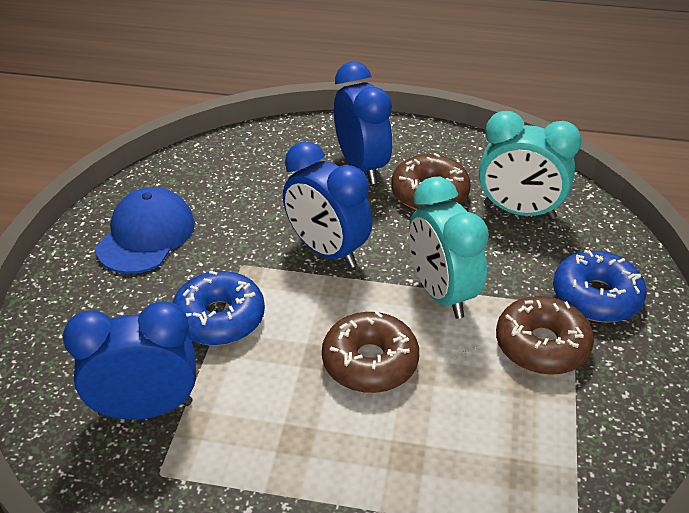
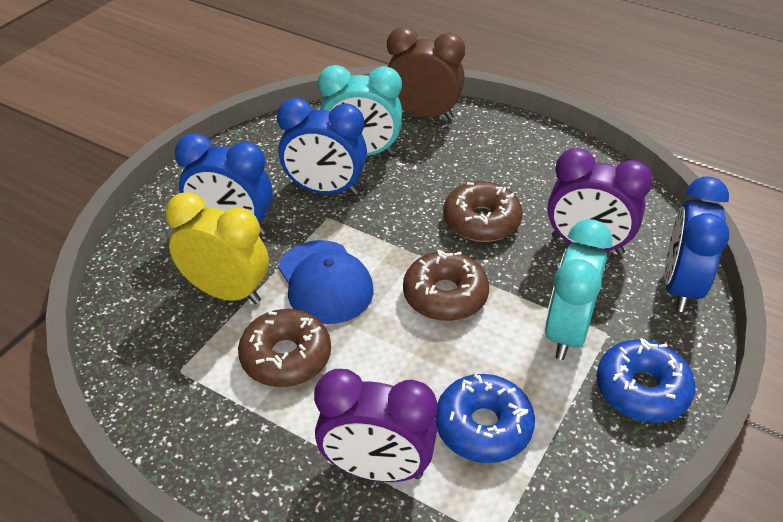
brown clock: none = 0 -> [387,27,465,120] = 1
purple clock: none = 0 -> [314,369,437,482] [547,148,653,255] = 2
yellow clock: none = 0 -> [165,192,269,304] = 1

